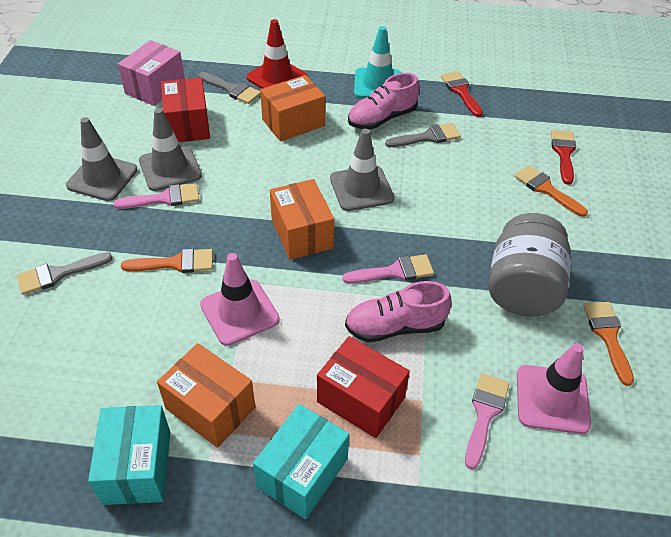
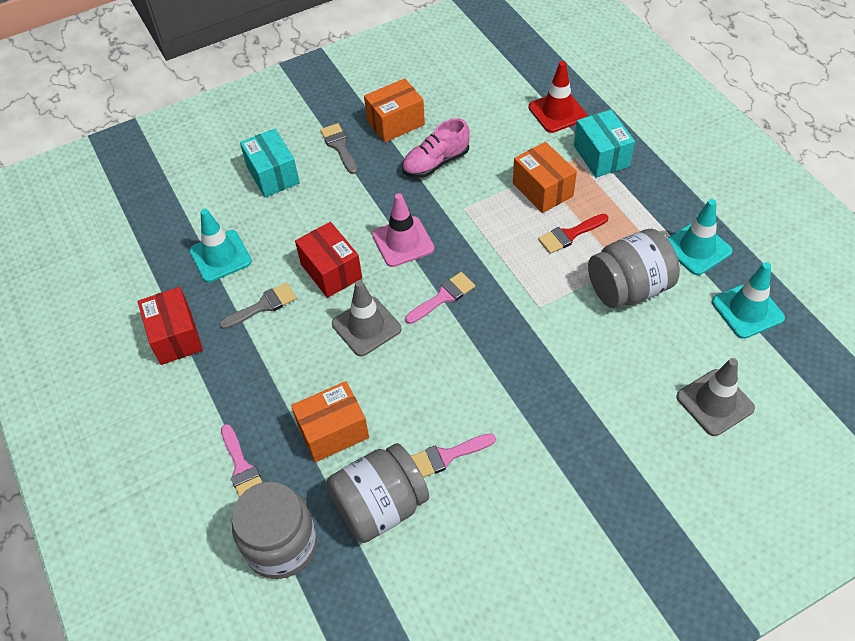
grey brush: [17,252,113,295] [198,72,261,104] [385,123,461,147] = 3 -> [219,282,297,329] [320,123,357,174] = 2
grey jar: [488,213,571,317] = 1 -> [232,482,317,579] [326,443,430,543] [588,229,680,308] = 3
grey traffic cone: [66,117,138,201] [139,108,202,191] [330,129,394,211] = 3 -> [332,280,401,356] [677,358,755,436] = 2
orange brush: [121,249,213,273] [514,165,588,217] [583,302,634,386] = 3 -> none = 0
pink box: [118,40,185,106] = 1 -> none = 0
pink shoe: [345,281,452,342] [348,73,419,130] = 2 -> [402,118,470,178] = 1
pink traffic cone: [200,253,280,346] [517,343,591,434] = 2 -> [372,193,434,267] = 1
red brush: [441,71,483,117] [551,130,576,185] = 2 -> [538,214,609,254] = 1
turquoise traffic cone: [354,26,402,98] = 1 -> [189,209,252,282] [667,199,733,275] [712,262,785,339] = 3

